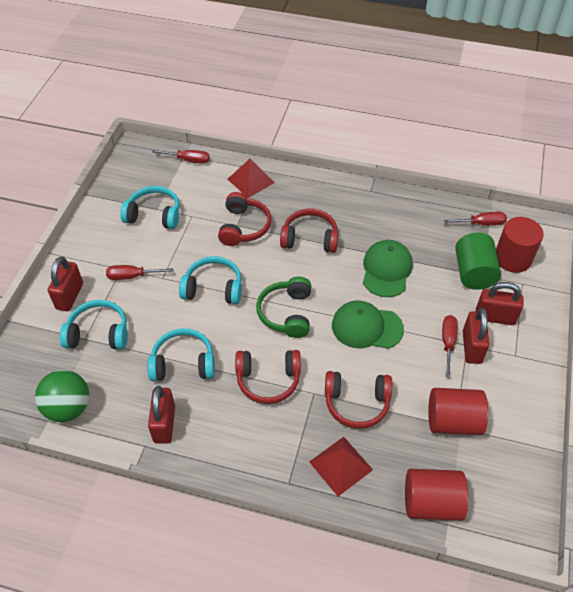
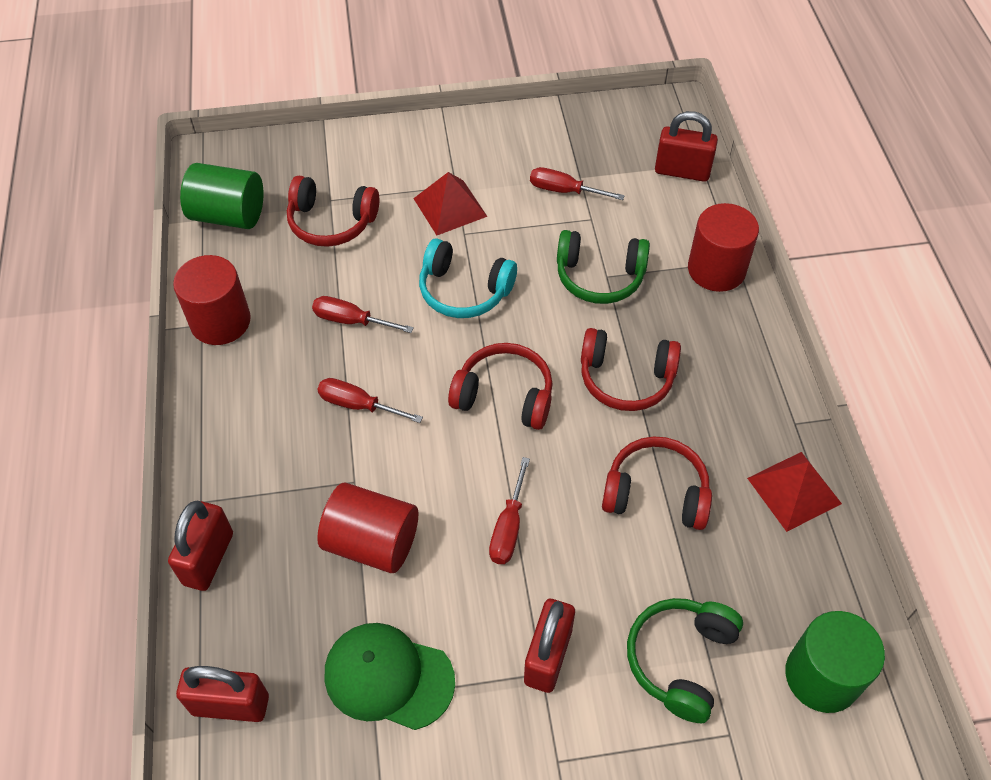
green ball: [35,370,89,422] = 1 -> none = 0
green cap: [332,301,404,349] [363,240,413,297] = 2 -> [325,623,455,730] = 1
green cylinder: [455,233,501,290] = 1 -> [180,163,264,229] [785,611,885,713] = 2
green headphones: [256,276,311,338] = 1 -> [557,230,650,304] [627,598,743,723] = 2
turquoise headphones: [60,300,128,350] [120,186,180,229] [148,328,215,381] [179,256,242,304] = 4 -> [419,238,517,318] = 1

